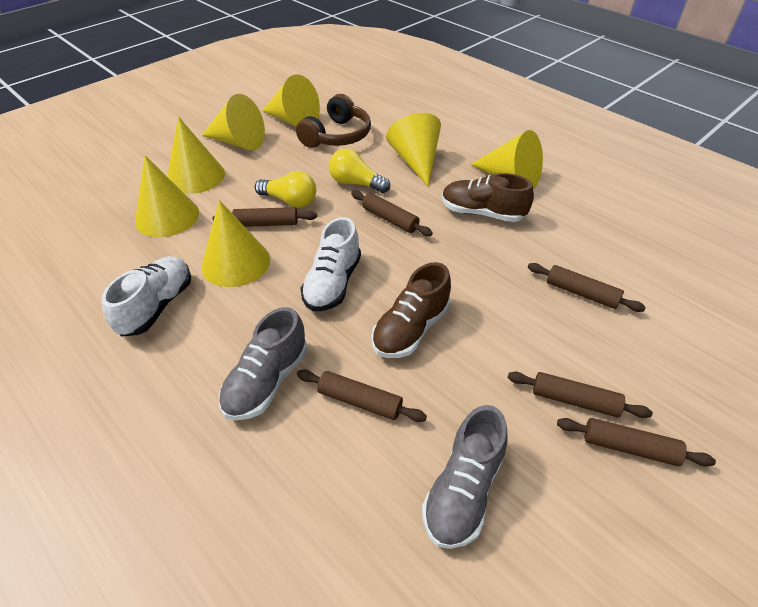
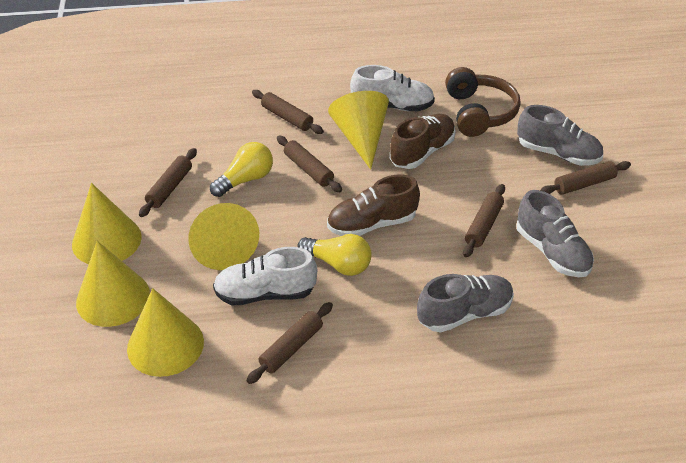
grey shoe: [218,307,307,420] [422,405,508,549] = 2 -> [417,274,514,333] [516,190,594,277] [517,105,603,166] = 3
yellow cone: [135,155,199,237] [167,116,225,194] [201,200,270,287] [202,94,265,151] [262,74,320,127] [386,113,441,187] [471,130,543,190] = 7 -> [72,183,142,264] [76,241,150,327] [127,288,204,377] [188,203,259,270] [328,91,389,170] = 5

